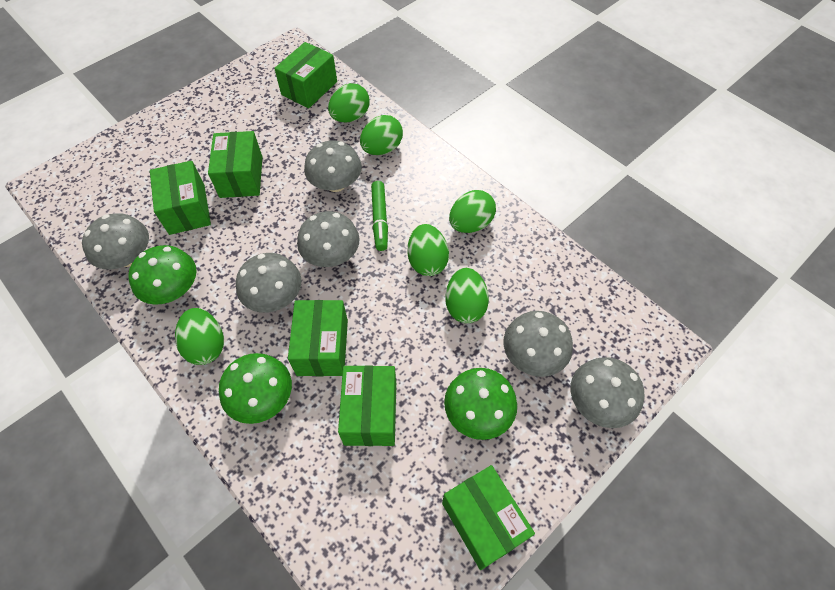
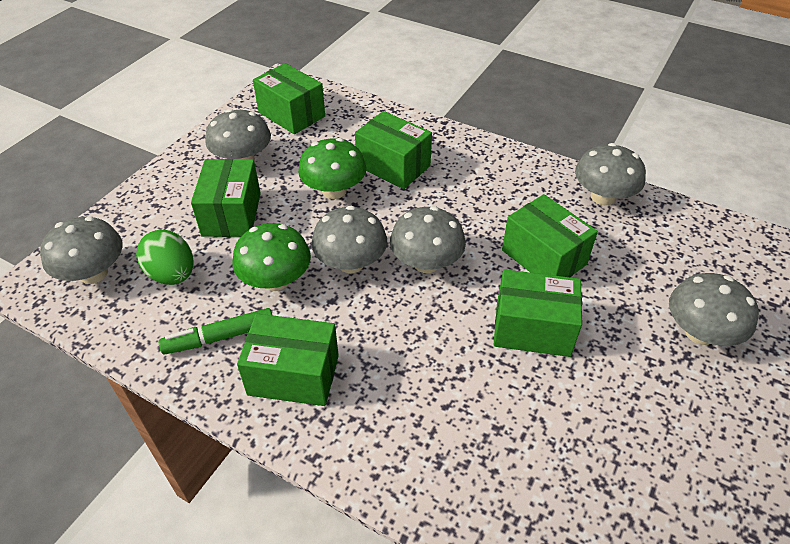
green egg: [175,308,224,365] [328,83,369,123] [360,115,403,155] [408,224,449,276] [445,268,489,323] [449,190,496,233] = 6 -> [136,230,193,285] = 1
green mushroom: [128,245,196,305] [219,353,292,424] [444,368,517,440] = 3 -> [233,223,311,291] [298,138,366,199] = 2

